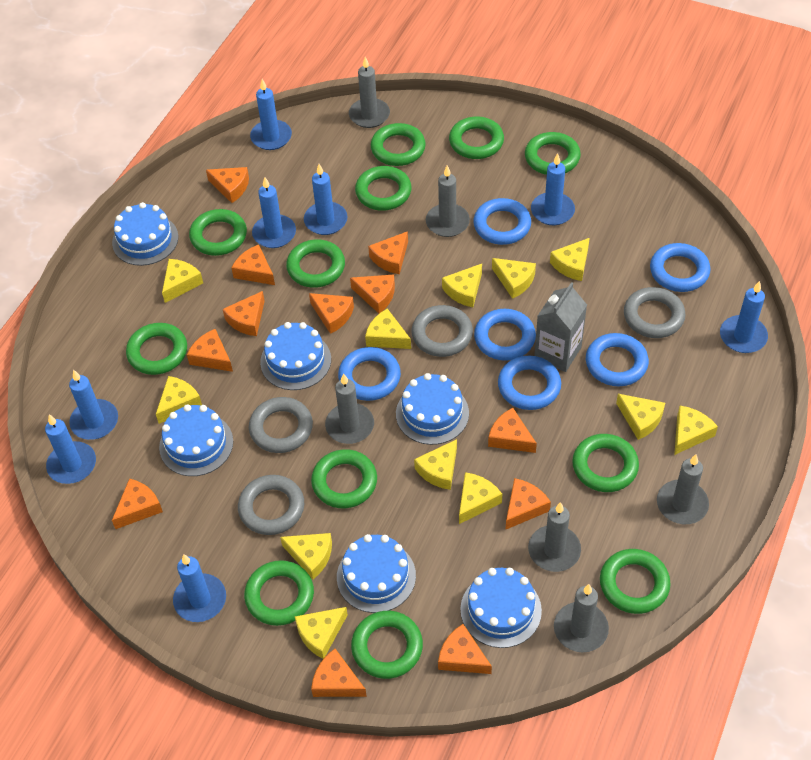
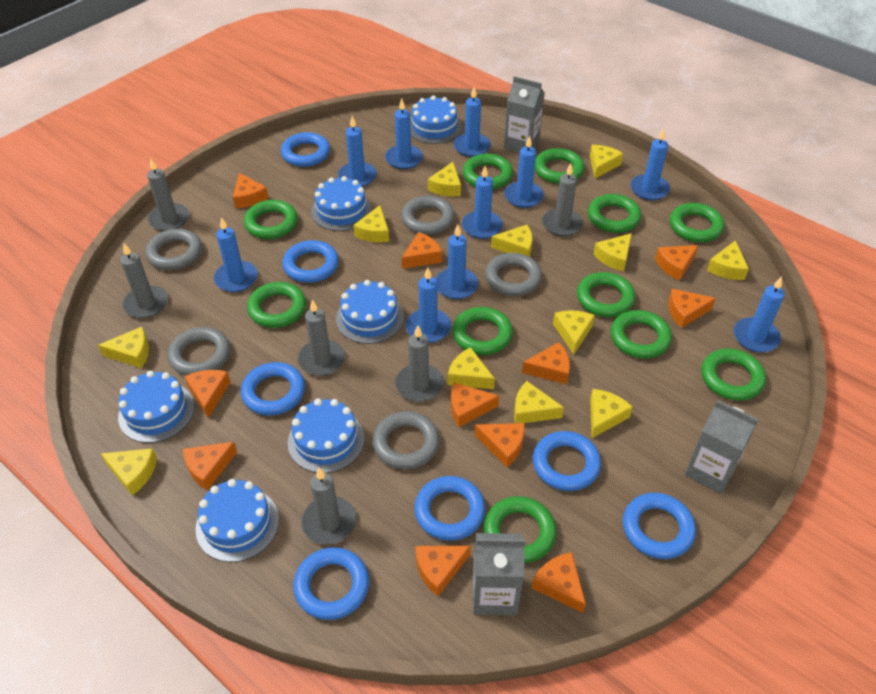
blue candle: [45,414,96,484] [69,370,118,440] [173,554,226,622] [250,79,292,150] [252,177,296,248] [304,164,348,235] [531,153,575,225] [720,281,768,353] = 8 -> [214,217,258,292] [338,116,377,187] [385,99,423,169] [406,267,451,343] [435,225,478,299] [453,87,491,157] [462,166,503,239] [504,135,544,208] [630,128,670,200] [733,276,785,352] = 10
blue ring: [338,347,401,401] [473,198,531,245] [474,309,536,361] [498,356,561,410] [586,333,649,386] [650,243,710,292] = 6 -> [241,362,305,416] [281,132,330,167] [282,240,339,283] [293,547,369,620] [414,476,486,541] [533,431,601,491] [623,493,696,559] = 7
green ring: [126,323,187,375] [189,209,247,256] [244,560,314,626] [286,239,345,288] [311,449,377,508] [351,611,423,679] [355,166,412,211] [371,123,426,166] [449,116,504,159] [525,132,581,175] [572,434,639,492] [600,549,671,614] = 12 -> [244,200,298,239] [247,282,306,328] [452,307,513,355] [462,154,513,189] [484,496,556,563] [535,148,584,184] [577,272,635,317] [588,194,641,233] [611,310,672,359] [670,203,724,242] [701,349,766,400] = 11
grey carton: [534,282,587,372] = 1 -> [473,533,525,615] [504,76,545,152] [685,400,758,494] = 3
grey ring: [238,475,304,535] [249,397,313,453] [412,305,473,357] [624,287,686,338] = 4 -> [146,229,202,270] [168,327,230,376] [373,411,440,469] [401,196,455,235] [485,253,542,296] = 5
orange cheese: [112,478,163,529] [187,329,233,372] [206,167,249,203] [223,291,265,336] [232,244,275,285] [309,293,354,334] [311,649,367,697] [350,274,395,313] [368,231,408,274] [438,624,492,674] [488,408,537,453] [506,478,551,529] = 12 -> [183,442,237,490] [184,370,231,418] [233,173,268,208] [402,232,442,269] [415,546,470,596] [451,382,499,427] [475,423,525,467] [522,342,570,384] [532,552,586,613] [655,245,698,281] [668,289,716,328] = 11

